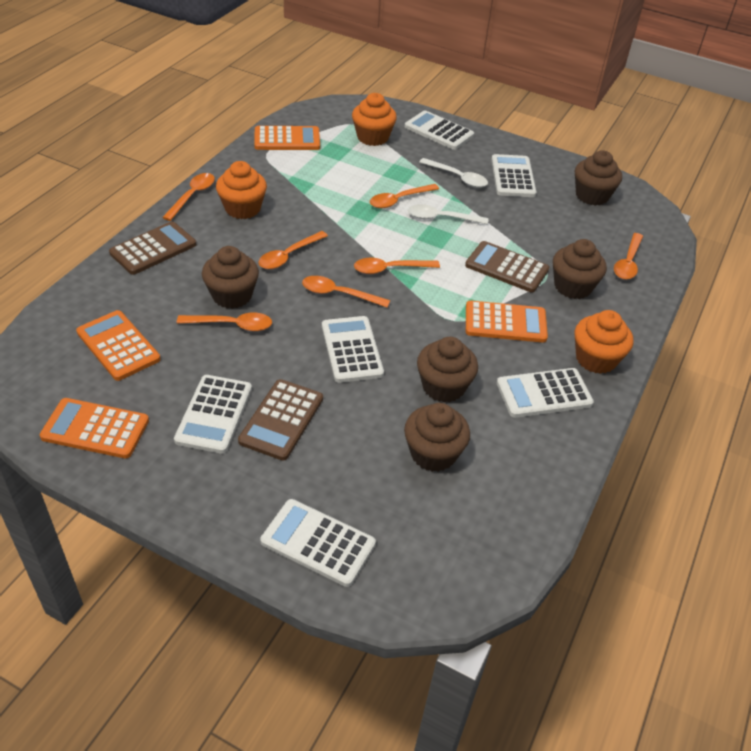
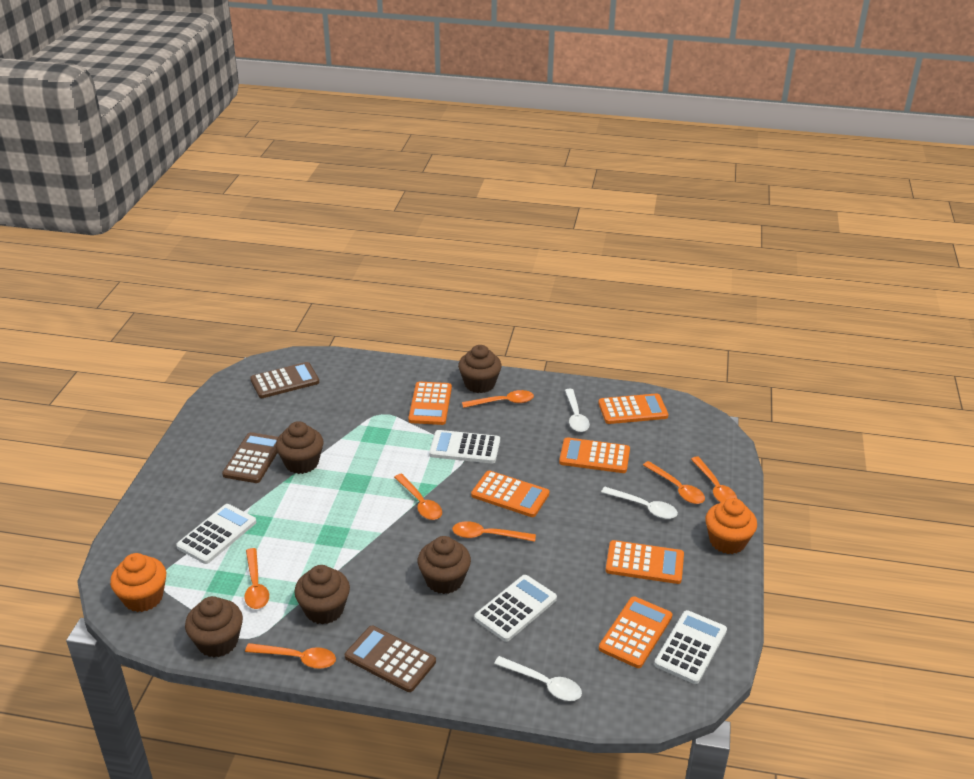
orange calculator: [40,398,149,458] [76,310,161,381] [254,126,320,150] [466,301,548,343] = 4 -> [408,381,452,425] [471,470,549,517] [559,437,630,473] [598,393,668,424] [599,596,673,668] [606,540,684,584] = 6
orange cupcake: [216,161,267,219] [352,93,397,146] [575,310,634,374] = 3 -> [110,553,166,612] [705,498,757,554] = 2
white calculator: [174,375,252,454] [260,499,376,587] [322,316,384,383] [405,111,474,150] [491,154,536,197] [497,368,594,418] = 6 -> [176,504,256,564] [429,430,500,463] [474,575,557,642] [654,610,727,684] = 4
white spoon: [408,204,488,225] [419,158,488,188] = 2 -> [494,656,582,701] [565,389,590,432] [601,487,678,519] = 3

